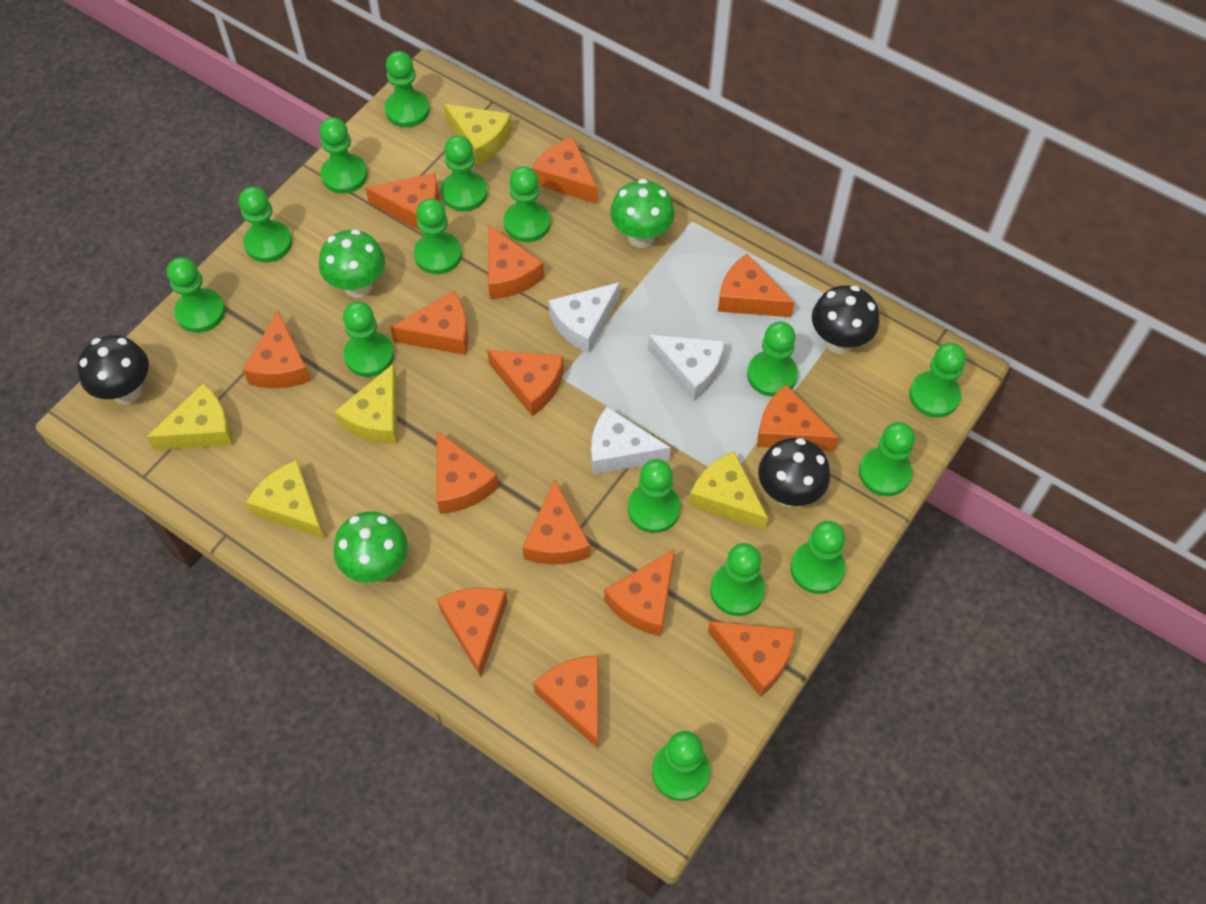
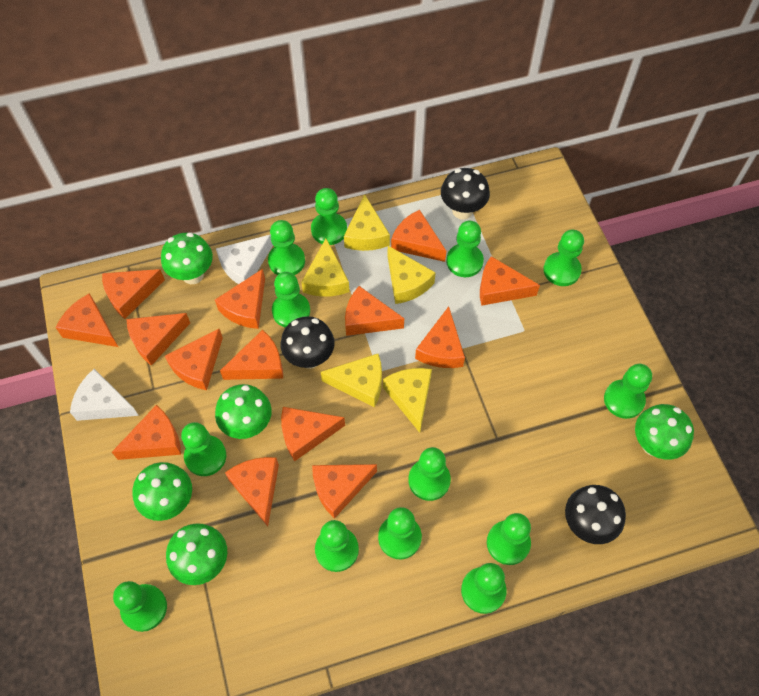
green mushroom: [319,229,385,298] [333,511,408,583] [610,179,675,248] = 3 -> [132,462,192,521] [161,233,213,284] [166,523,227,585] [215,384,272,439] [635,404,694,460] = 5
green pawn: [167,257,225,333] [239,187,292,262] [319,117,368,194] [343,302,394,377] [384,51,430,127] [414,198,462,274] [441,135,488,211] [504,166,551,242] [628,459,681,533] [652,731,710,801] [710,543,765,616] [747,322,798,397] [790,521,845,594] [859,422,915,496] [909,343,966,418] = 15 -> [113,581,167,632] [181,422,226,476] [268,220,305,275] [272,272,310,328] [311,188,347,245] [315,520,359,572] [378,507,422,559] [408,447,451,501] [446,221,484,277] [461,563,507,614] [487,513,531,565] [543,230,584,286] [604,364,652,419] = 13
white cheese: [548,282,620,353] [591,406,671,474] [648,335,725,401] = 3 -> [70,369,139,421] [216,234,273,284] = 2

